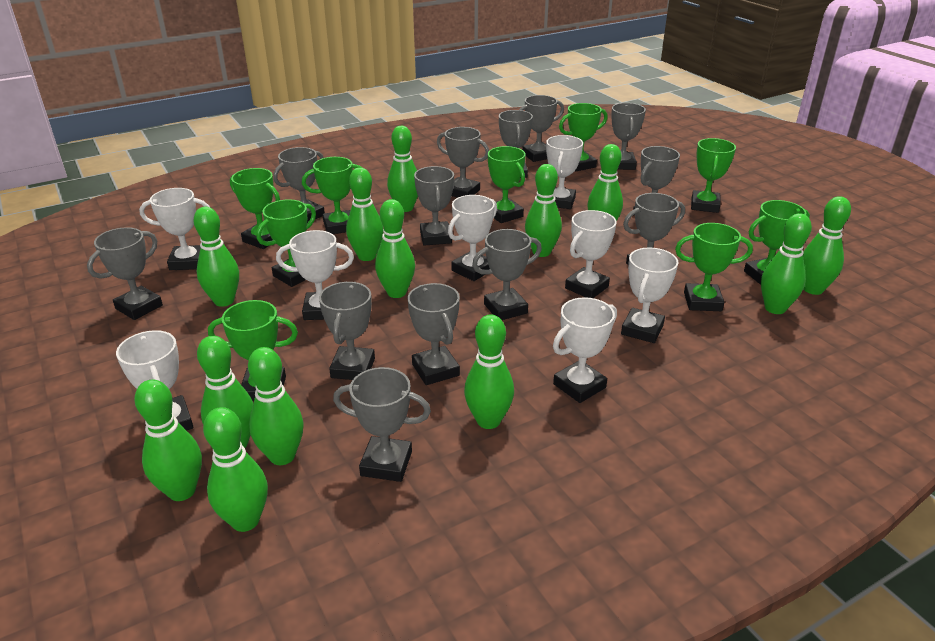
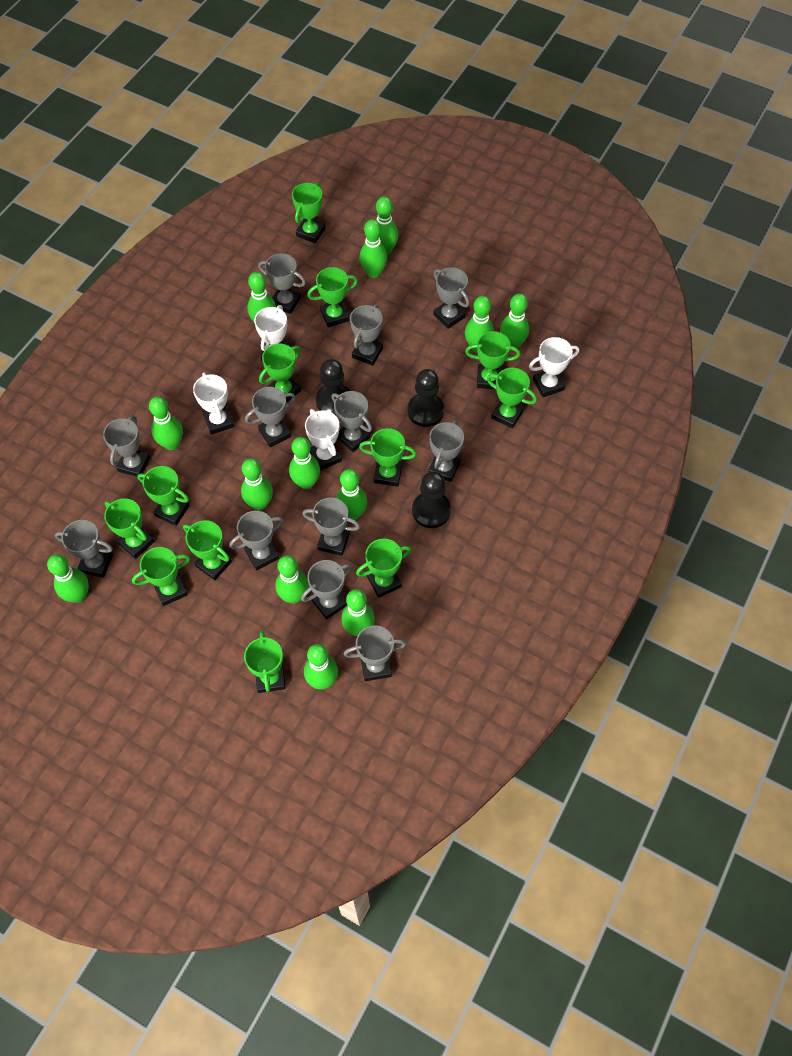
black pawn: none = 0 -> [316,359,350,415] [407,369,444,427] [412,471,451,528] = 3
green trophy: [208,300,298,401] [230,168,280,249] [256,199,316,287] [302,157,361,234] [488,146,526,223] [559,103,608,171] [675,223,753,311] [691,138,736,213] [744,200,810,285] = 9 -> [104,498,155,559] [132,547,190,606] [137,466,189,526] [183,520,232,580] [244,630,286,693] [259,344,301,403] [292,183,326,243] [307,267,358,328] [356,539,411,598] [359,428,416,487] [465,331,520,389] [487,368,537,428] = 12
grey trophy: [87,227,163,320] [273,147,325,223] [319,282,375,380] [333,367,431,482] [408,283,460,385] [414,166,454,246] [437,127,489,198] [472,229,542,320] [499,110,533,178] [519,95,564,162] [611,103,646,170] [623,193,685,265] [633,146,680,216] = 13 -> [55,520,113,578] [103,415,150,477] [229,511,284,570] [245,387,296,447] [258,253,306,314] [301,560,352,620] [302,497,360,556] [331,391,372,452] [344,625,406,681] [350,304,383,366] [428,420,464,482] [433,267,469,329] = 12
white trophy: [116,330,193,431] [139,188,210,270] [276,230,354,320] [448,195,497,281] [546,135,583,209] [553,297,617,403] [565,210,617,298] [621,248,679,343] = 8 -> [193,372,234,435] [254,305,291,361] [305,409,342,471] [529,337,579,397] = 4

